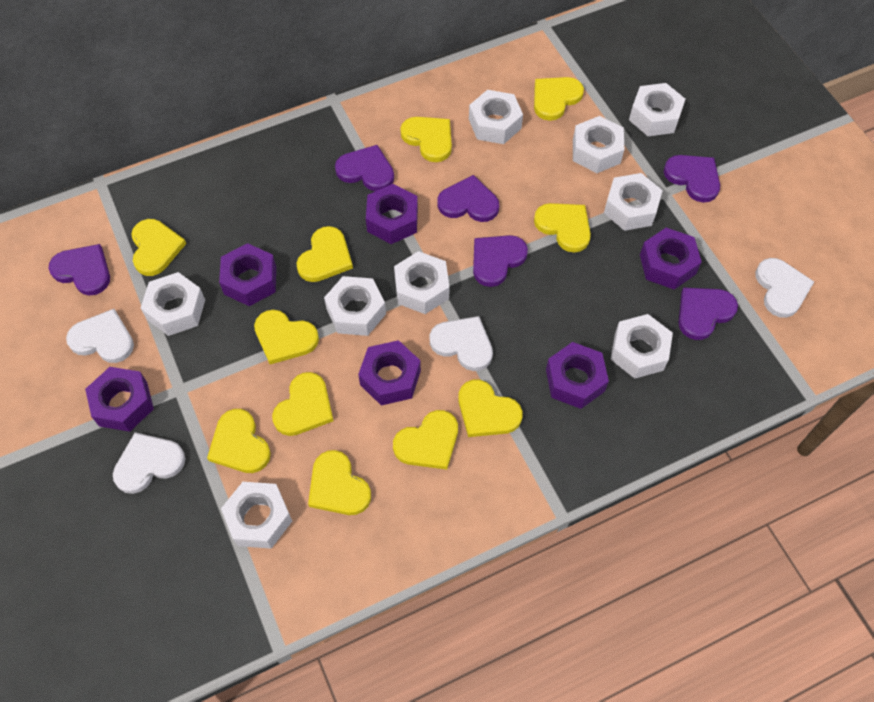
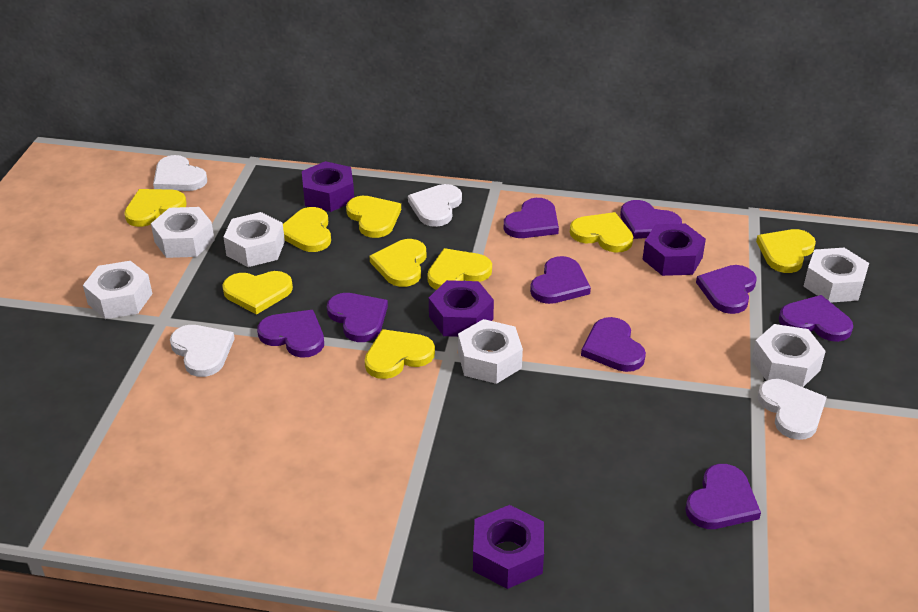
purple heart: [48,244,110,296] [335,145,394,191] [438,175,499,222] [473,235,528,287] [664,155,720,203] [679,287,738,340] = 6 -> [257,310,324,358] [327,293,388,342] [503,198,559,238] [530,256,591,304] [581,317,646,372] [620,200,682,239] [685,464,761,529] [696,265,756,314] [779,295,853,342] = 9
purple nut: [85,367,154,432] [219,243,276,306] [358,340,421,406] [366,184,418,244] [546,342,609,409] [640,228,702,290] = 6 -> [302,161,354,212] [429,280,494,337] [473,505,544,589] [642,223,706,276] = 4
white nut: [141,272,205,336] [221,482,292,549] [324,276,386,336] [394,251,449,314] [469,90,523,144] [573,116,624,173] [604,173,663,231] [610,314,673,379] [629,83,685,136] = 9 -> [83,261,152,319] [151,207,215,258] [223,212,285,267] [458,319,523,384] [751,324,826,387] [803,248,869,303] = 6
yellow heart: [131,219,186,276] [207,409,271,473] [254,310,319,364] [272,372,333,436] [296,226,353,282] [308,450,371,515] [393,410,458,470] [400,117,452,162] [458,380,522,437] [534,77,584,121] [534,203,591,253] = 11 -> [124,189,187,227] [222,271,293,315] [283,207,331,252] [346,196,401,238] [365,329,435,379] [369,239,426,287] [427,248,492,290] [570,212,633,252] [756,229,816,273] = 9

